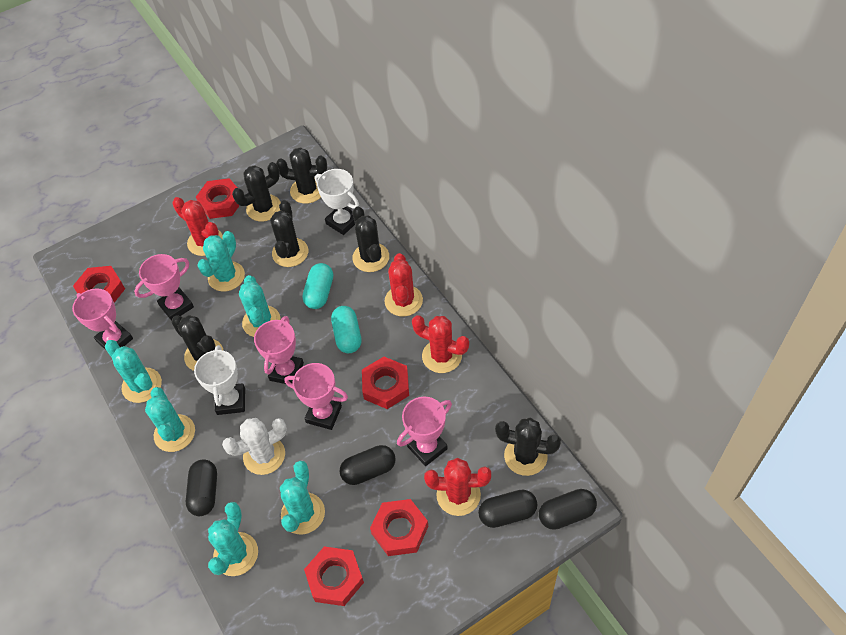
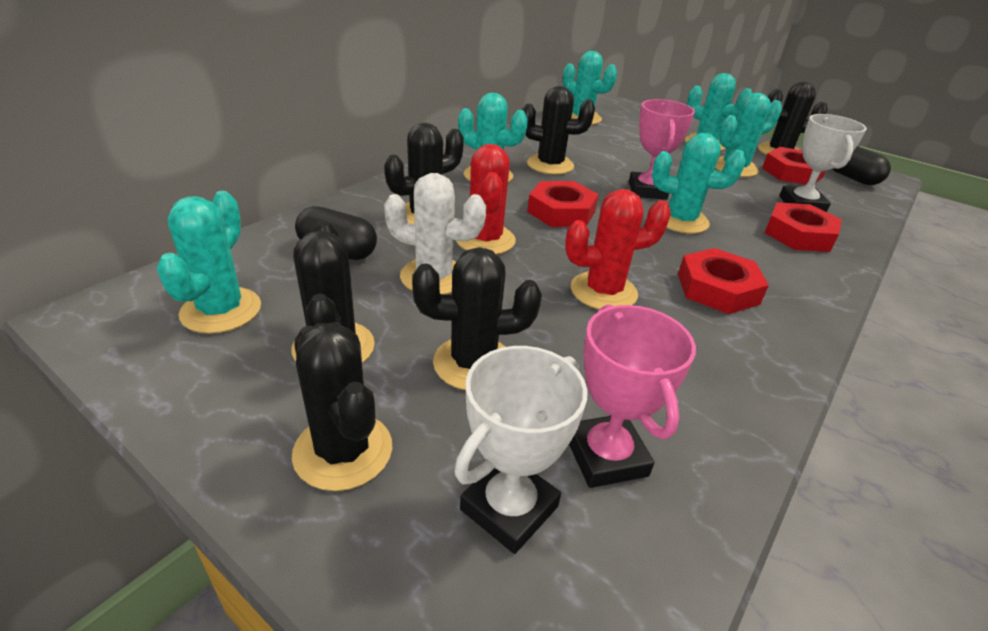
black capsule: [186,459,217,516] [340,445,396,485] [478,490,537,528] [539,489,597,530] = 4 -> [295,206,377,260] [832,146,891,185] = 2
pink trophy: [72,288,133,350] [134,254,194,321] [254,316,304,384] [284,363,348,430] [397,396,452,466] = 5 -> [569,304,696,488] [629,99,695,200] = 2
red cactus: [172,197,223,256] [384,253,423,317] [412,315,469,373] [424,458,491,516] = 4 -> [456,144,516,255] [565,189,671,309] = 2
red nut: [73,266,125,303] [196,178,240,219] [304,546,364,606] [362,357,409,409] [370,499,429,556] = 5 -> [527,181,599,227] [678,248,769,314] [762,147,826,185] [765,202,842,252] = 4
turquoise capsule: [302,263,333,309] [331,306,361,353] = 2 -> none = 0

